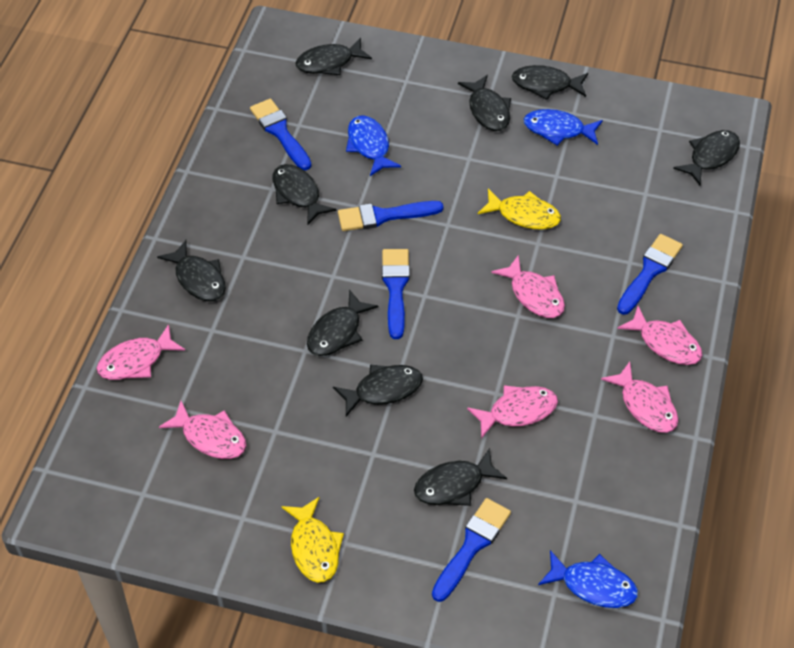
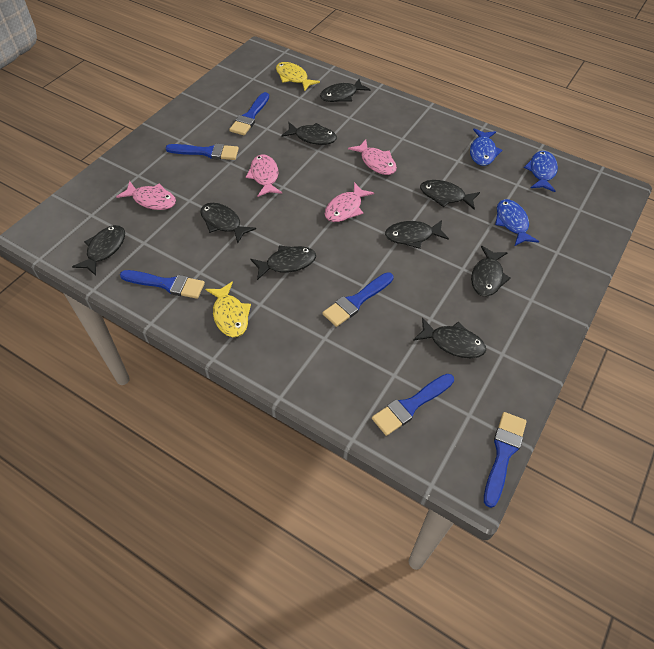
blue brush: [250,99,312,170] [338,201,444,231] [382,249,410,339] [432,498,511,602] [617,234,683,315] = 5 -> [120,270,205,299] [166,143,239,160] [229,92,269,135] [323,272,394,327] [372,374,454,436] [484,412,527,508] = 6
pink fish: [96,324,185,380] [159,401,246,459] [467,385,558,439] [491,255,565,318] [601,362,678,433] [617,306,703,365] = 6 -> [116,181,176,210] [246,154,282,197] [325,182,374,222] [348,139,397,175] = 4

